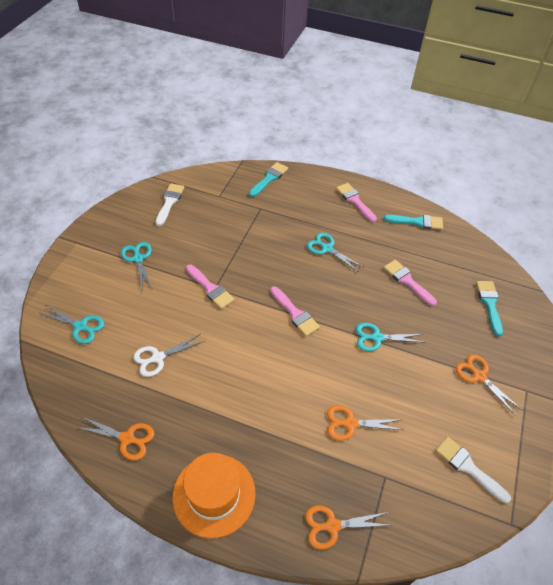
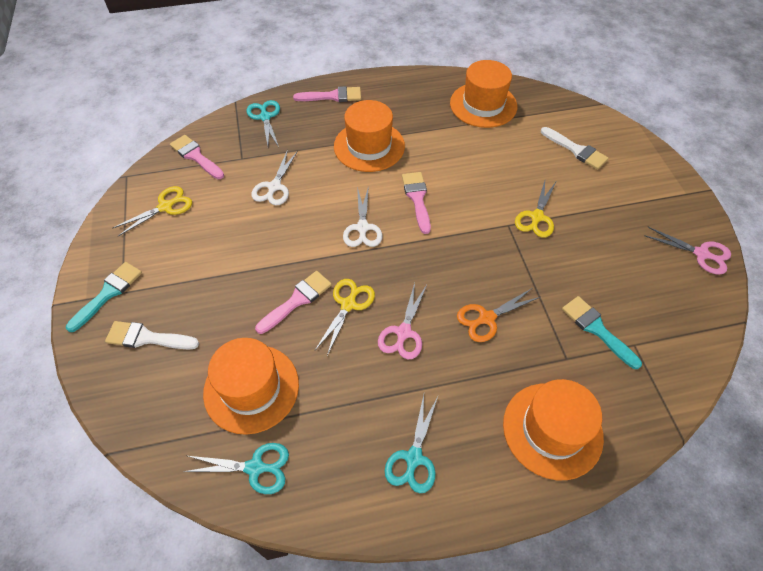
orange hat: [172,453,256,539] = 1 -> [203,338,299,435] [334,100,405,172] [450,60,517,128] [503,379,604,480] = 4
orange scissors: [76,416,154,460] [305,505,388,550] [327,405,403,440] [456,354,522,416] = 4 -> [457,288,540,342] = 1
pink scissors: none = 0 -> [378,283,427,359] [644,227,731,275] = 2
turquoise brush: [249,162,288,197] [384,215,443,230] [476,281,503,336] = 3 -> [66,262,142,332] [562,296,642,369] = 2
turquoise scissors: [40,305,104,344] [121,242,152,290] [307,233,363,272] [356,323,425,351] = 4 -> [183,443,289,494] [246,100,280,147] [385,395,438,493] = 3
white scissors: [133,334,205,377] = 1 -> [251,150,298,205] [343,186,383,247] = 2
yellow scissors: none = 0 -> [112,186,192,236] [315,279,375,356] [515,181,556,238] = 3

